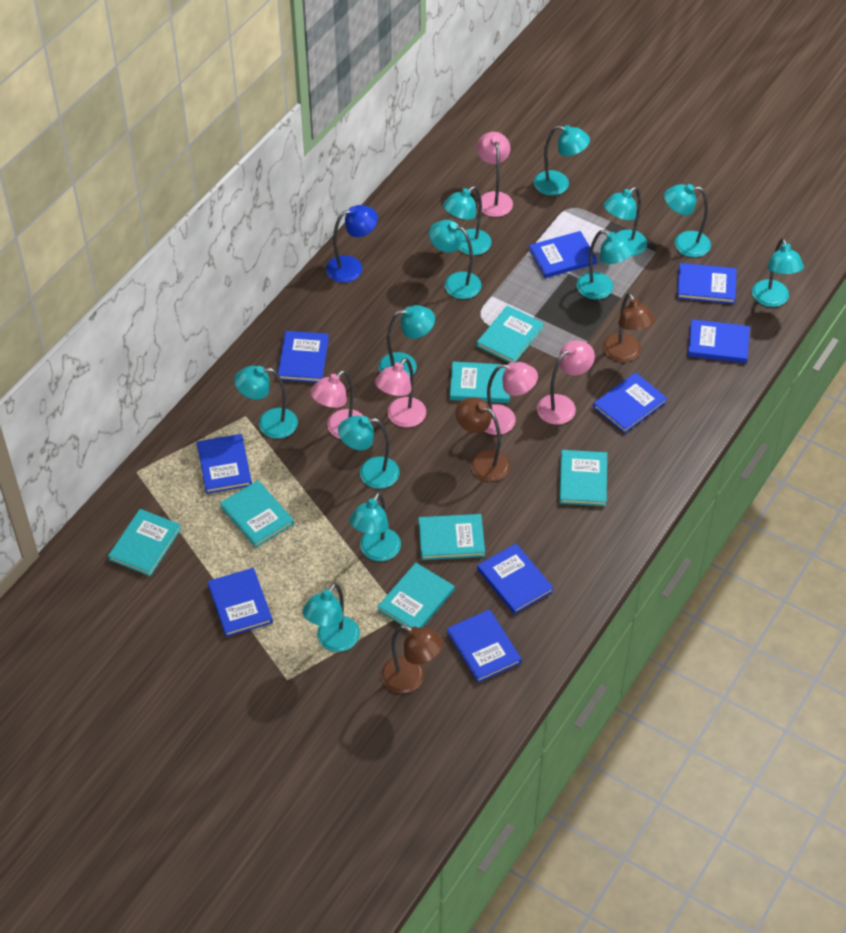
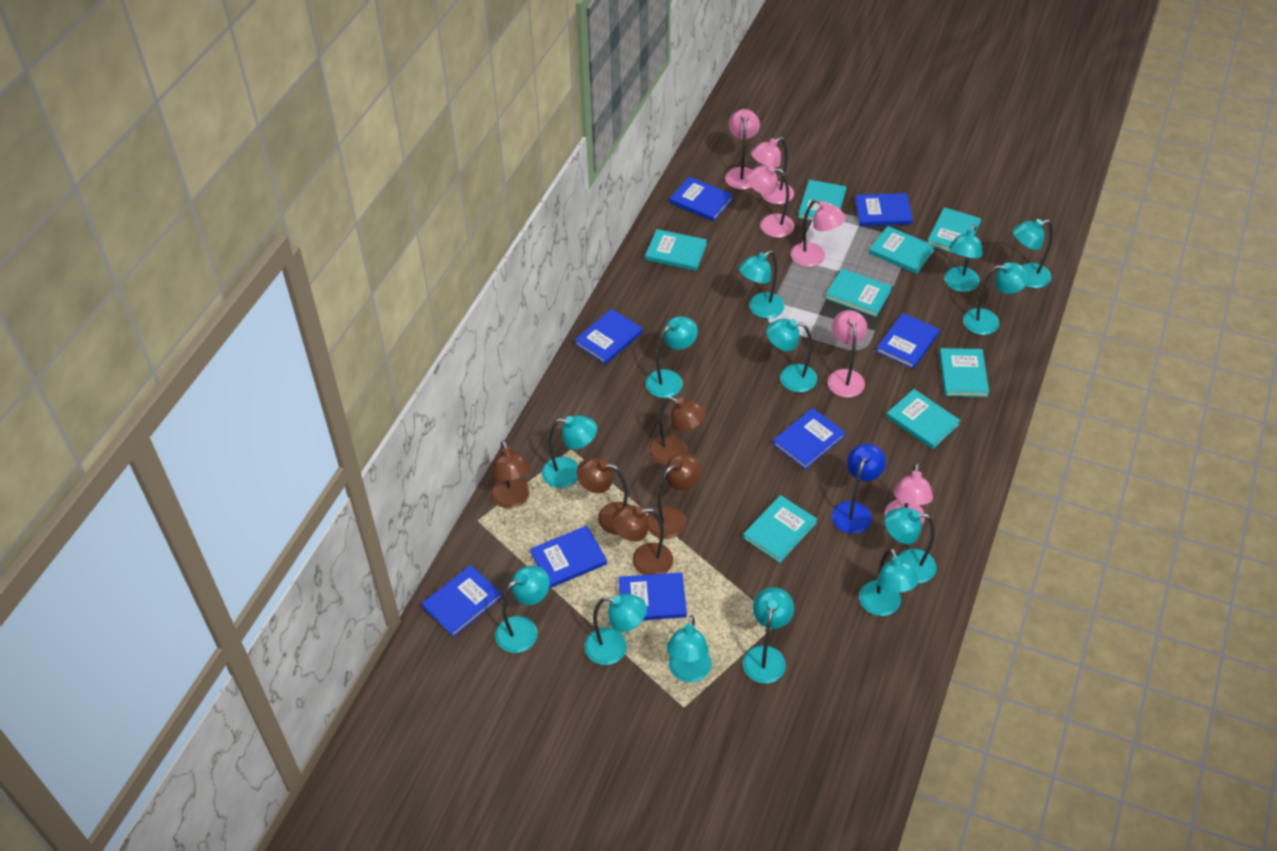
blue book: [197,434,252,494] [207,568,273,637] [278,331,329,383] [447,609,522,683] [477,544,553,614] [529,231,597,278] [593,373,667,434] [677,263,737,304] [688,319,750,363] = 9 -> [422,565,502,637] [530,526,607,588] [575,309,643,364] [619,572,687,620] [669,176,733,222] [773,408,846,470] [855,193,913,226] [876,313,940,369] = 8
brown lamp: [381,625,443,694] [456,398,510,482] [603,293,655,362] = 3 -> [490,440,530,508] [576,457,629,535] [611,505,673,575] [647,453,702,539] [649,397,706,465] = 5
pink lamp: [310,370,363,439] [375,358,426,427] [477,132,513,217] [484,362,538,435] [537,340,595,425] = 5 -> [725,109,760,190] [747,165,794,238] [751,137,794,204] [791,199,846,267] [828,310,867,398] [885,463,933,524] = 6
turquoise book: [108,509,181,576] [220,480,294,548] [377,563,455,628] [418,514,485,560] [450,362,510,403] [477,306,544,363] [559,450,607,506] = 7 -> [645,229,707,271] [743,495,817,563] [798,180,847,221] [825,268,892,317] [869,226,935,274] [886,389,961,449] [927,207,981,255] [939,348,989,397] = 8
turquoise lamp: [234,366,298,439] [302,583,360,652] [338,416,400,489] [349,492,401,561] [379,305,435,377] [429,220,481,299] [443,186,492,255] [534,125,590,196] [577,230,634,300] [604,187,647,256] [664,184,711,257] [752,238,804,307] = 12 -> [495,565,550,653] [542,415,597,488] [584,594,647,665] [646,316,698,398] [667,615,712,682] [739,250,785,319] [743,587,794,684] [766,319,817,392] [859,548,919,616] [885,507,937,583] [944,224,983,292] [963,262,1030,335] [1013,219,1053,288] = 13

